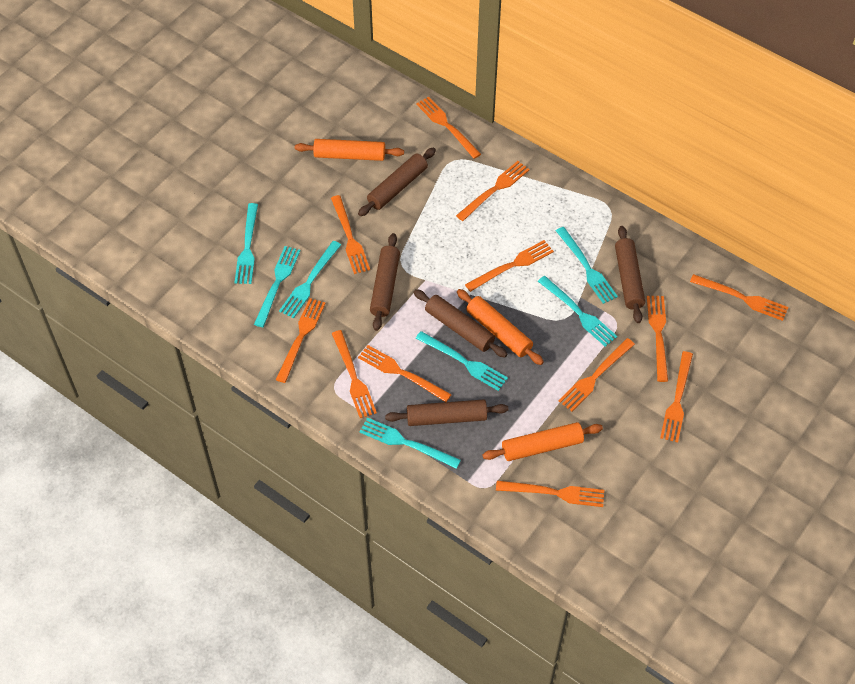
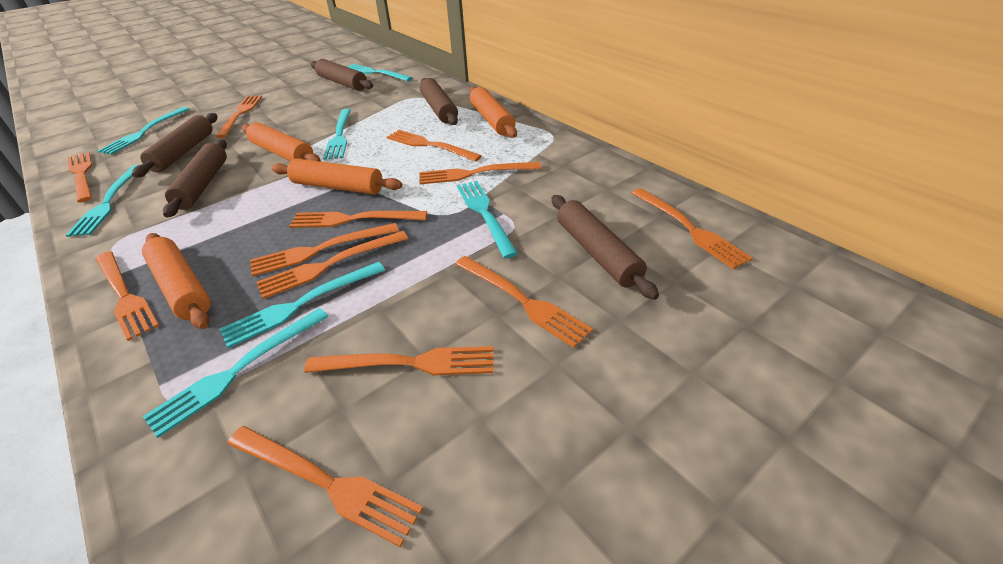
orange rolling pin: [295,139,404,161] [457,289,544,365] [483,422,603,461] = 3 -> [142,233,211,329] [242,122,321,161] [271,158,403,195] [469,87,517,138] = 4

